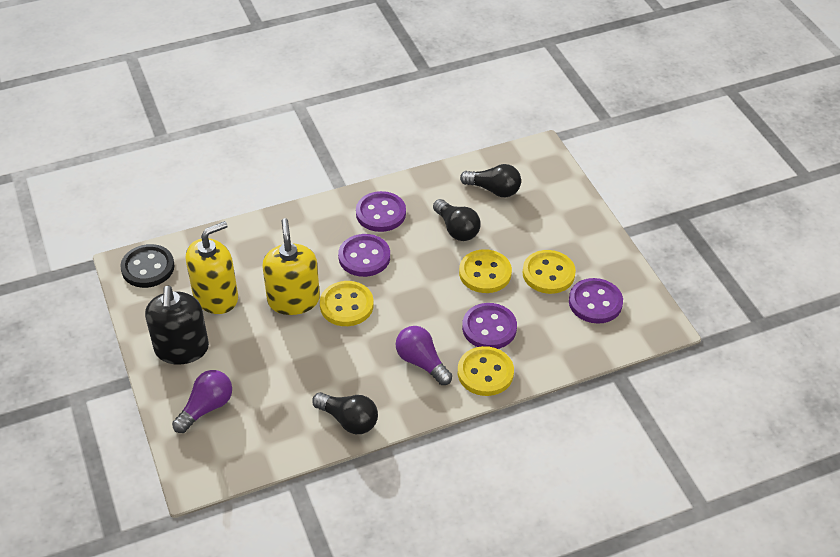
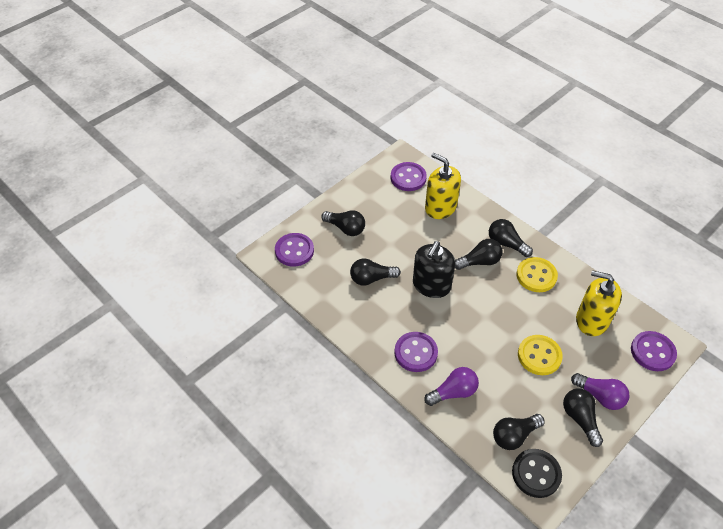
black light bulb: [312,392,378,434] [433,199,480,241] [460,164,521,197] = 3 -> [321,210,365,236] [350,258,401,286] [455,239,502,270] [489,219,533,257] [493,414,545,450] [563,389,603,447] = 6
yellow button: [320,281,374,326] [458,346,514,396] [459,249,512,293] [522,250,576,294] = 4 -> [516,257,558,292] [518,335,563,375] = 2

